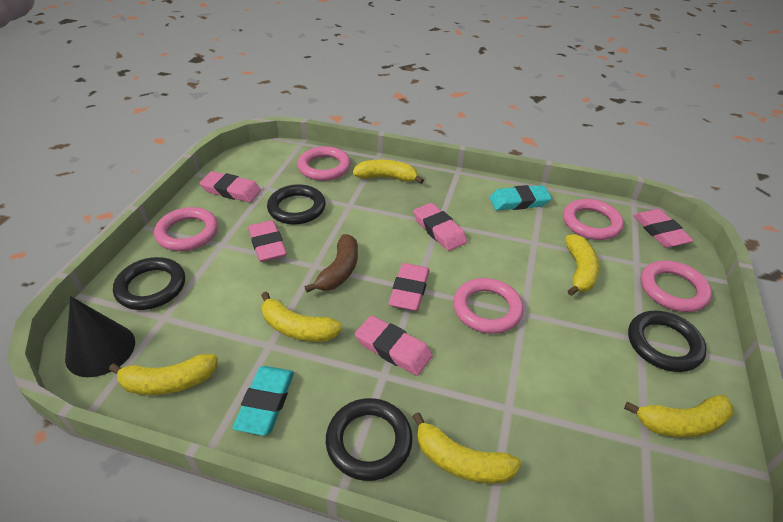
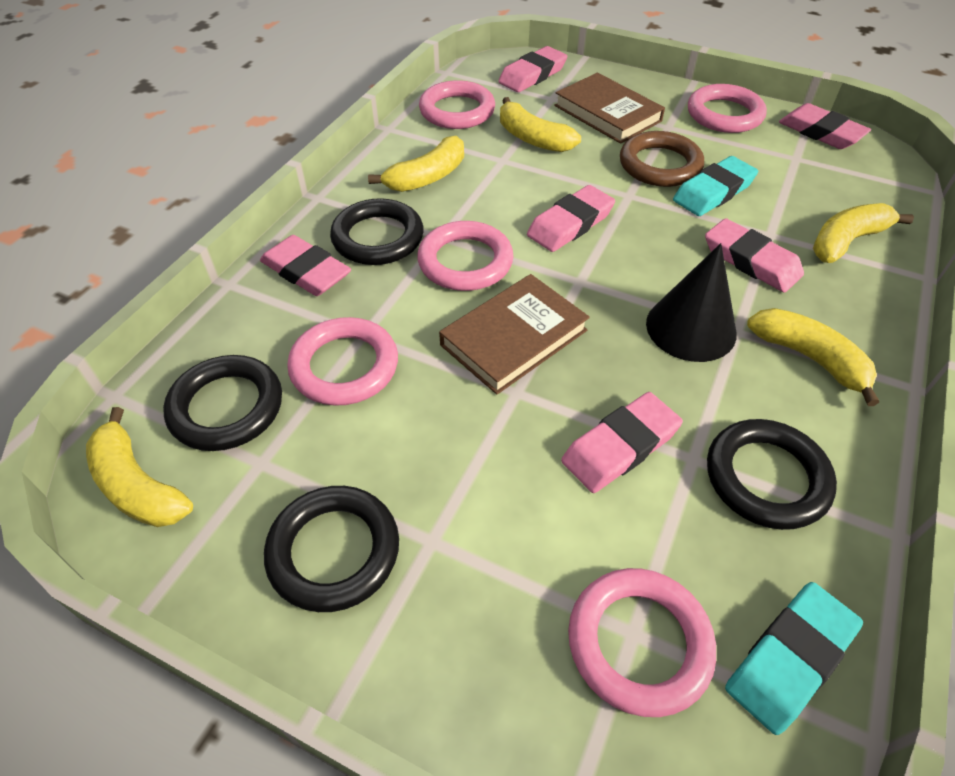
brown banana: [305,234,358,292] = 1 -> none = 0
brown book: none = 0 -> [439,274,590,394] [554,73,665,144] = 2
brown ring: none = 0 -> [620,131,704,187] = 1
yellow banana: [109,354,218,395] [261,292,343,342] [353,159,424,184] [412,412,521,484] [565,234,600,296] [624,395,734,438] = 6 -> [86,407,193,527] [368,136,464,192] [500,97,581,152] [747,308,879,406] [813,203,914,263] = 5

